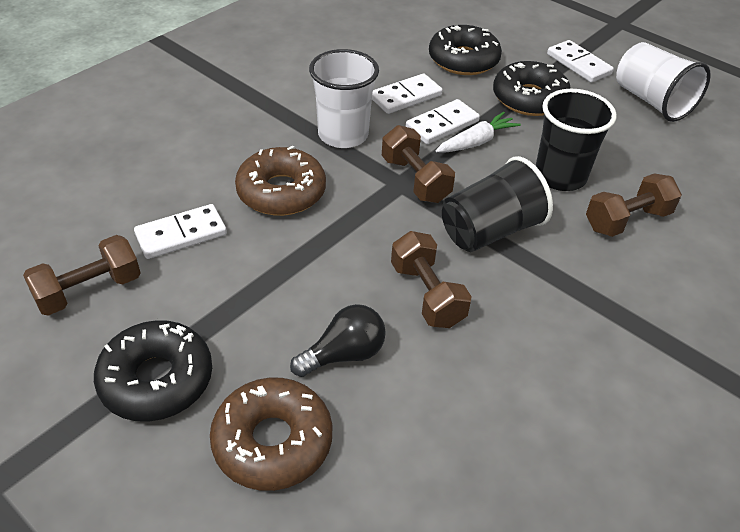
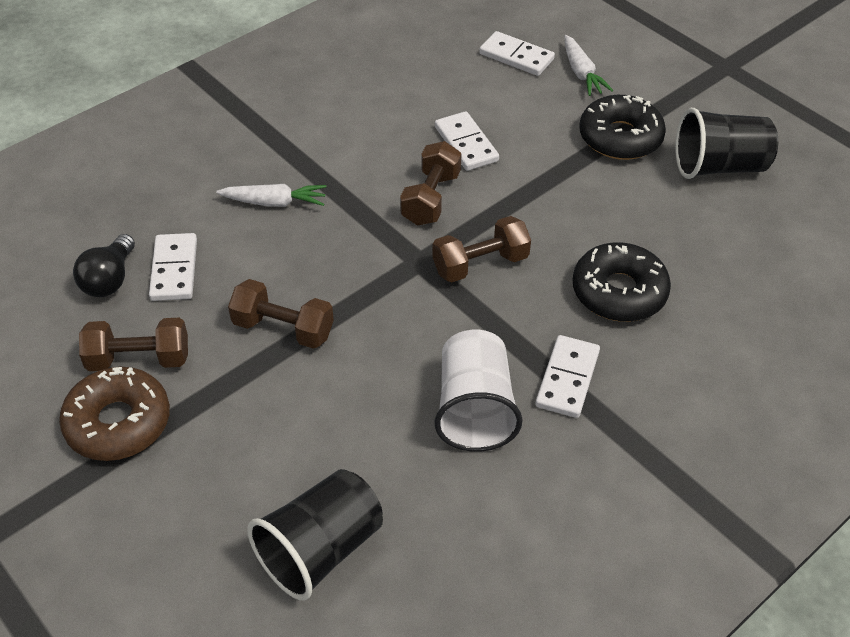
black donut: [94,320,212,422] [429,25,502,75] [493,61,571,116] = 3 -> [572,242,671,322] [579,95,666,160] = 2
brown donut: [210,378,332,491] [235,146,326,216] = 2 -> [59,367,170,461] = 1
white carrot: [435,112,521,152] = 1 -> [216,184,327,207] [564,35,613,96] = 2
white cup: [309,49,379,148] [616,42,711,122] = 2 -> [435,330,523,452] = 1

